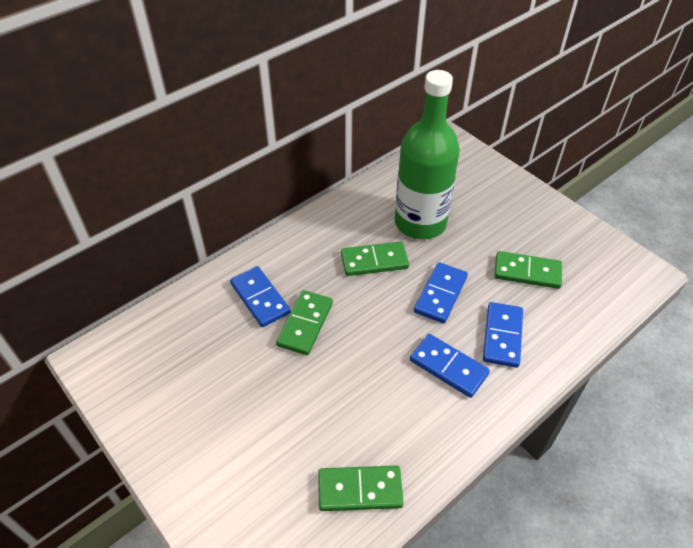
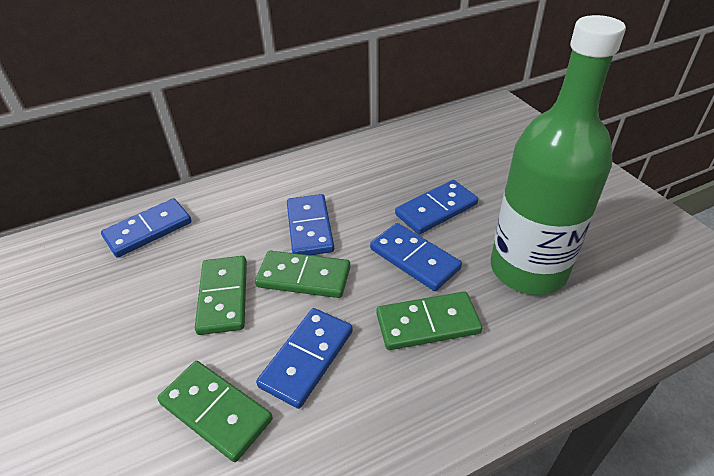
blue domino: [230,266,291,327] [410,334,490,398] [414,262,468,323] [483,302,523,368] = 4 -> [101,198,192,258] [256,308,353,409] [287,194,334,255] [370,223,462,291] [395,180,478,234] = 5

